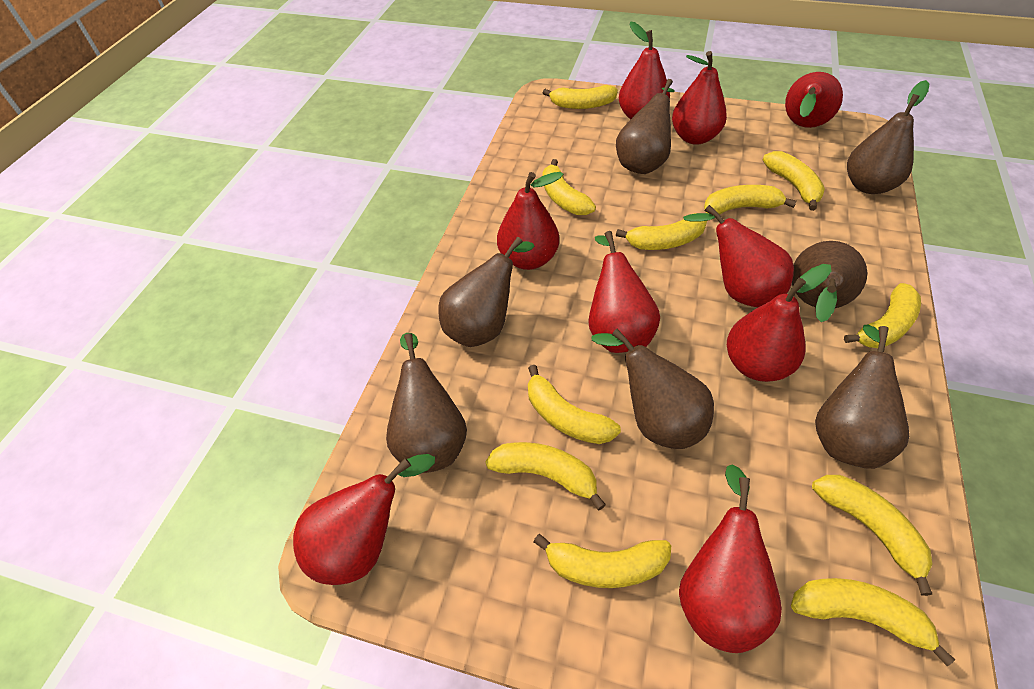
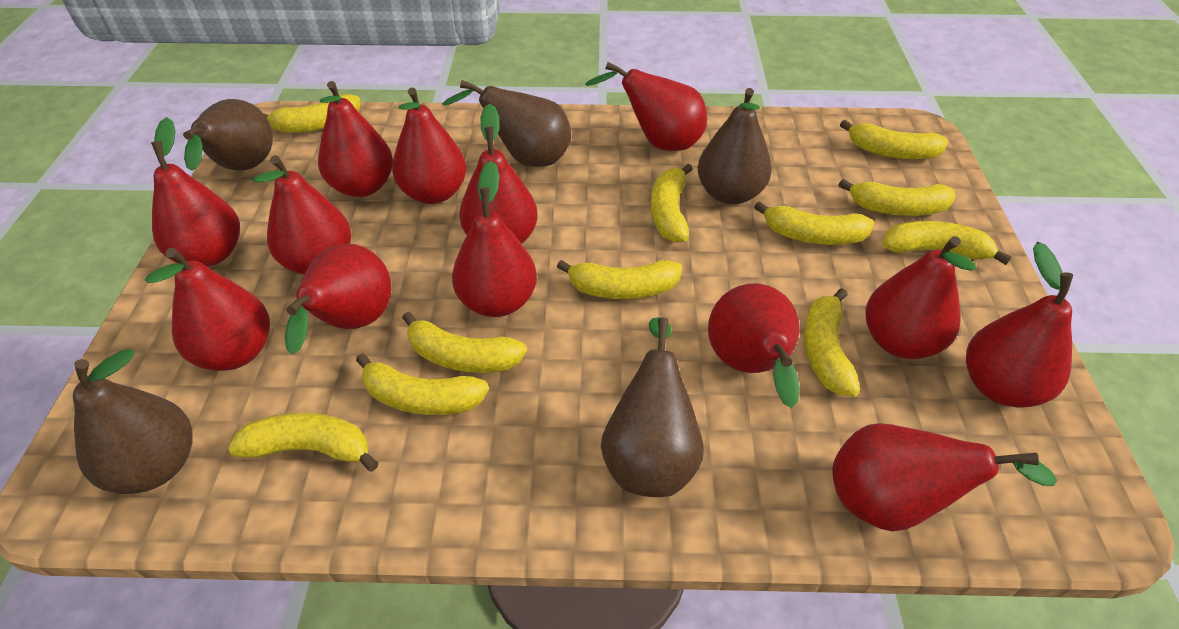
brown pear: [386,333,467,473] [438,237,534,347] [592,329,714,449] [616,79,675,174] [792,241,867,322] [815,325,909,469] [847,80,929,194] = 7 -> [73,348,193,494] [183,99,273,171] [442,80,571,167] [601,317,704,497] [698,88,772,204] = 5
red pear: [293,454,435,585] [497,172,564,270] [588,231,660,353] [619,21,670,119] [672,51,727,145] [679,464,782,653] [683,205,794,307] [727,264,832,382] [785,72,843,128] = 9 -> [145,248,270,371] [151,117,240,267] [253,155,351,274] [285,243,392,355] [318,81,393,197] [392,87,467,204] [452,161,537,317] [459,104,538,244] [585,62,707,151] [708,283,800,408] [832,423,1057,531] [865,236,976,359] [966,242,1073,407] = 13

